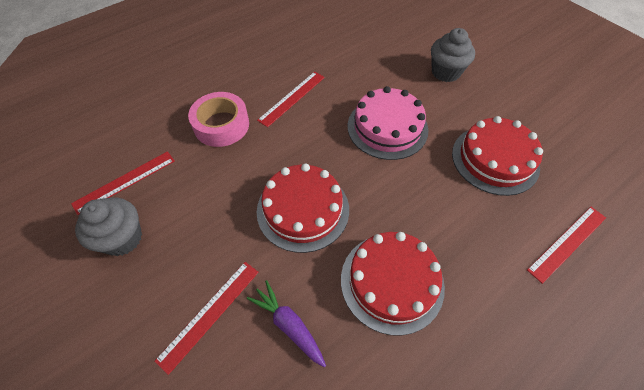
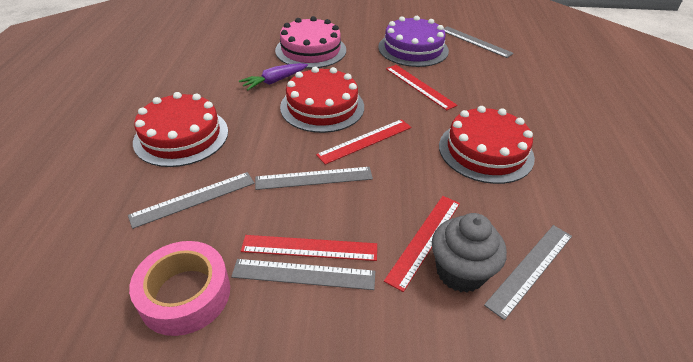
grey cupcake: [75,197,142,256] [431,28,475,82] = 2 -> [432,213,507,293] = 1
grey ruler: none = 0 -> [128,172,255,229] [231,259,375,290] [255,167,373,190] [444,26,514,58] [484,225,572,320] = 5
purple cake: none = 0 -> [378,16,449,67] = 1

